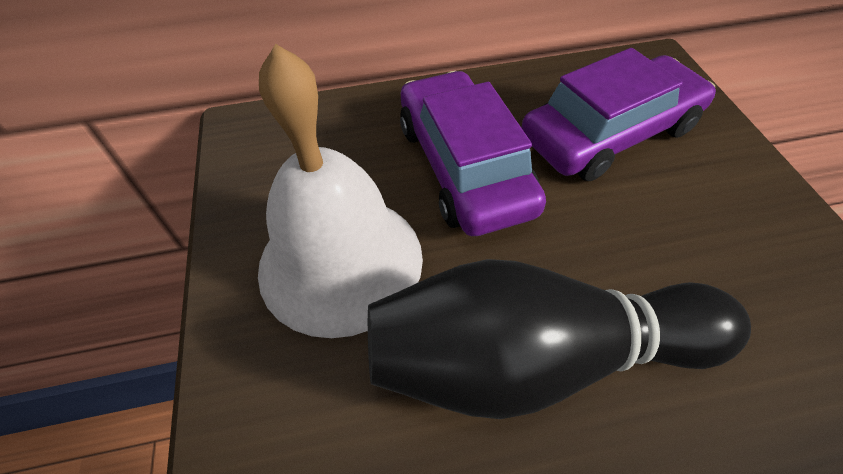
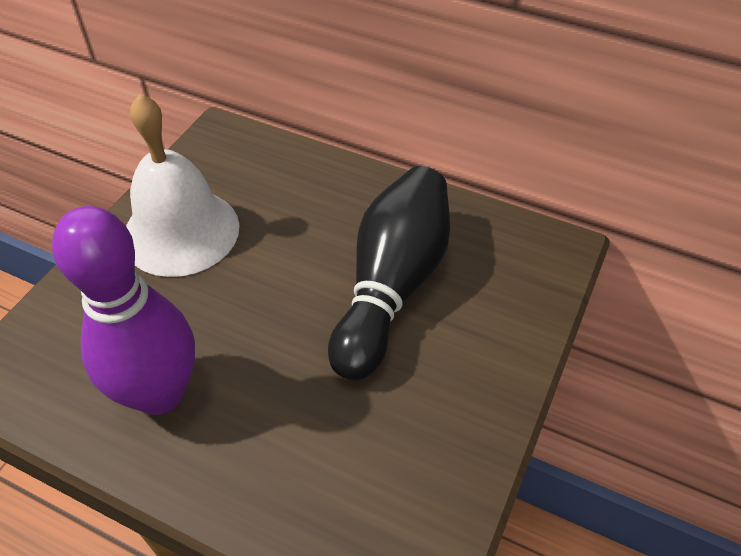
purple bowling pin: none = 0 -> [52,206,195,415] = 1
purple car: [400,71,546,236] [521,48,716,181] = 2 -> none = 0

